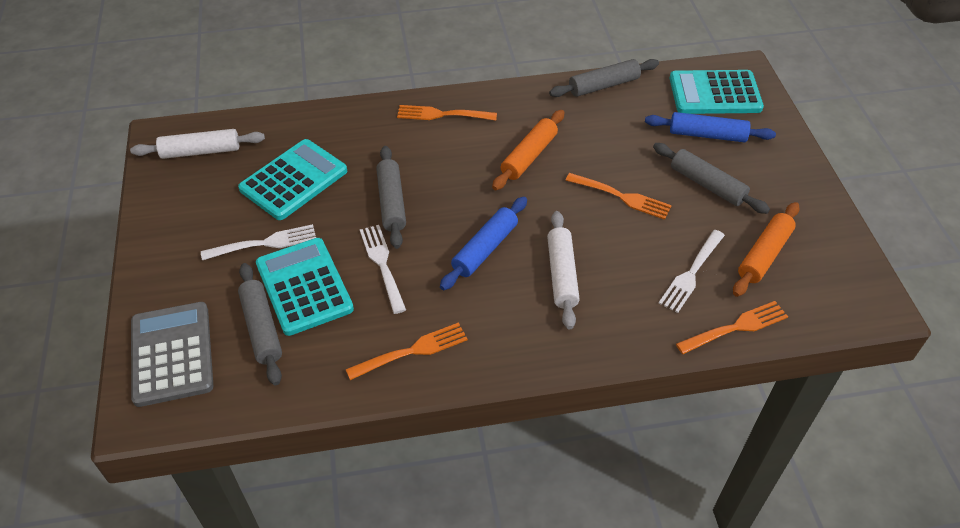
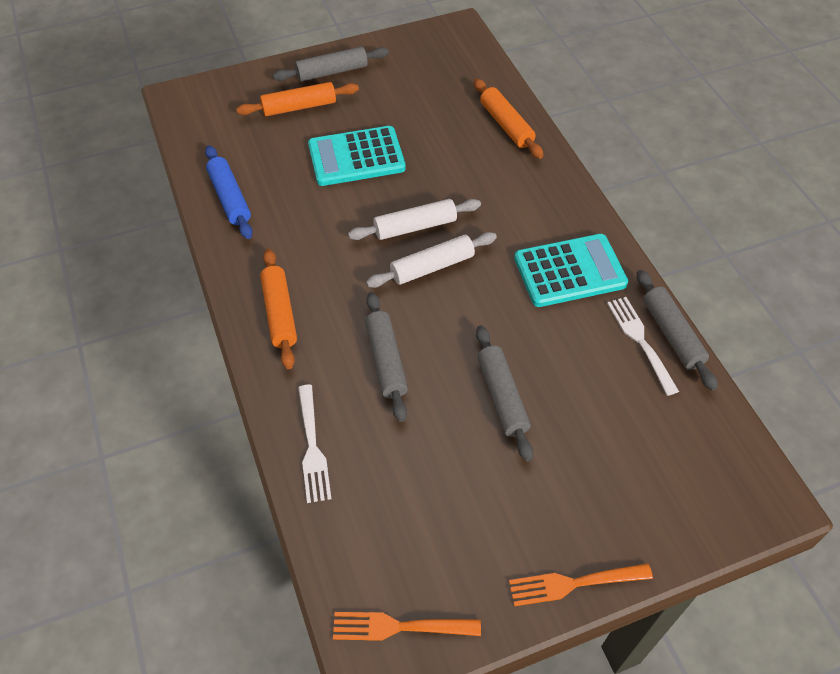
blue rolling pin: [440,197,527,290] [645,112,776,142] = 2 -> [205,145,253,239] = 1
grey calculator: [131,302,213,407] = 1 -> none = 0
orange fork: [345,322,468,380] [397,105,497,121] [565,173,672,220] [676,301,788,354] = 4 -> [333,612,481,641] [509,564,653,606] = 2
orange rolling pin: [492,110,564,191] [733,202,800,297] = 2 -> [236,82,359,116] [260,249,297,369] [474,79,543,159] = 3
turquoise calculator: [238,139,347,220] [256,238,354,336] [669,70,764,114] = 3 -> [308,126,406,186] [514,234,628,307] = 2
white fork: [201,224,316,260] [360,225,406,314] [658,230,725,313] = 3 -> [298,385,331,503] [607,297,679,396] = 2

